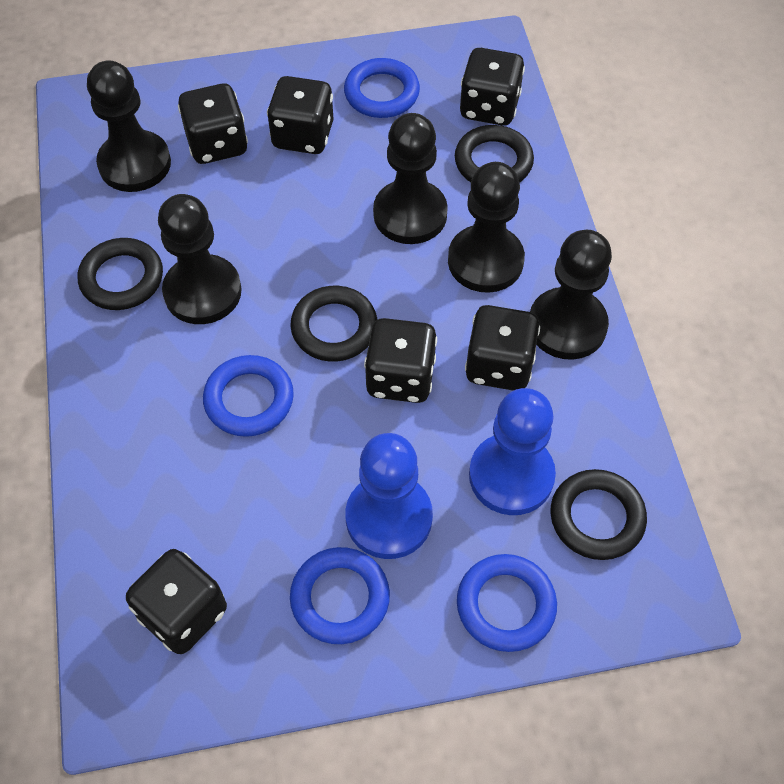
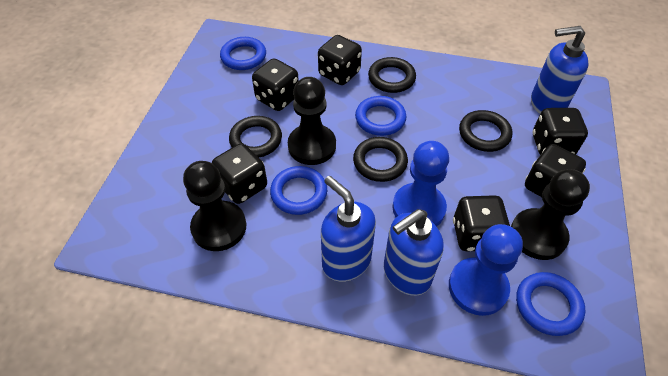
black pawn: [87,60,171,192] [158,194,242,324] [373,113,448,244] [448,162,525,293] [530,230,612,360] = 5 -> [183,161,246,251] [288,77,336,165] [511,169,590,260] = 3
blue soap dispenser: none = 0 -> [321,176,376,282] [384,209,444,296] [531,26,589,114] = 3

